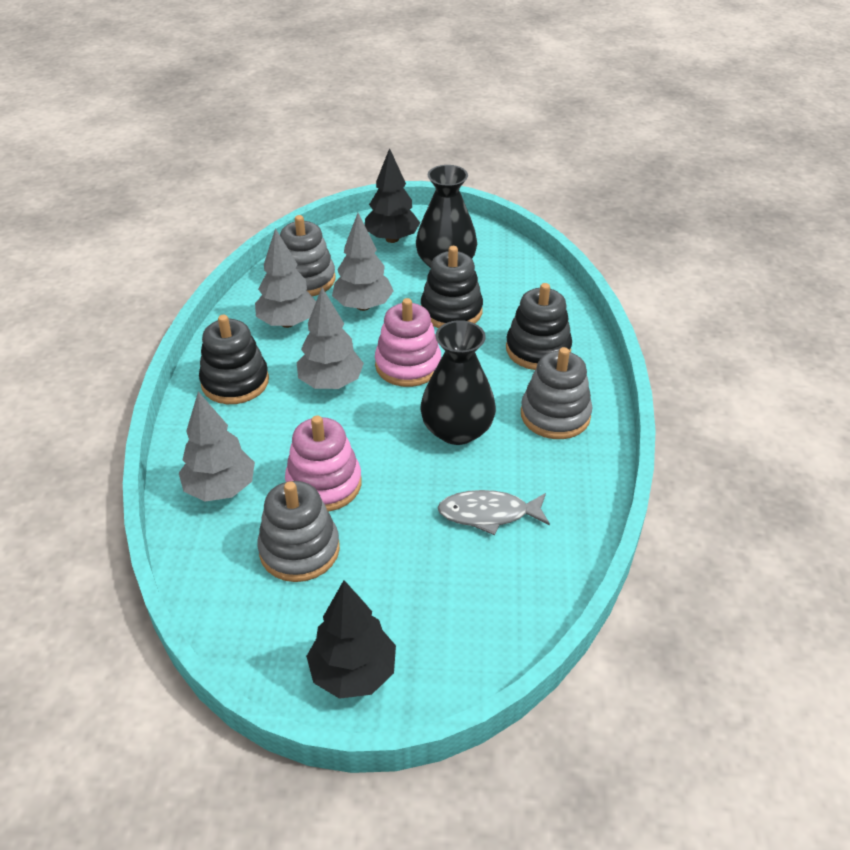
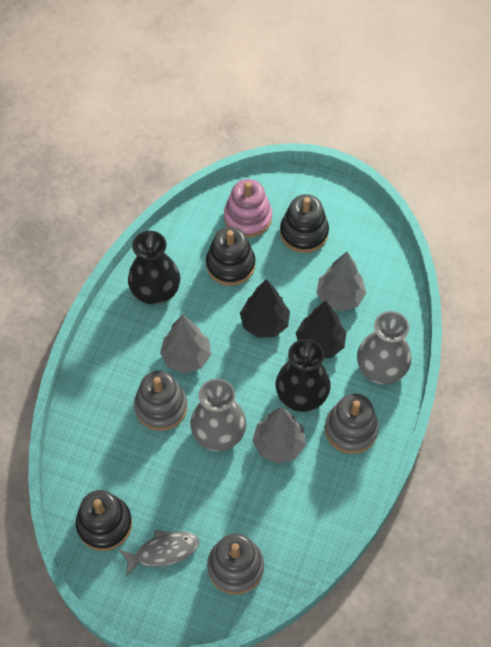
grey tree: [179,392,255,501] [255,228,316,328] [297,287,364,389] [332,213,394,311] = 4 -> [160,315,211,374] [252,407,306,464] [316,252,366,311] = 3
grey vase: none = 0 -> [190,379,246,451] [357,311,411,384] = 2
pink stacking toy: [285,415,362,512] [375,298,441,387] = 2 -> [224,179,272,238] = 1

